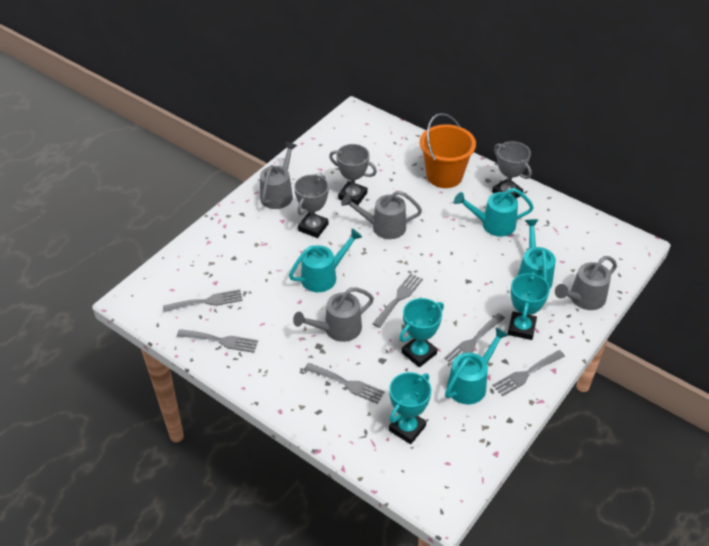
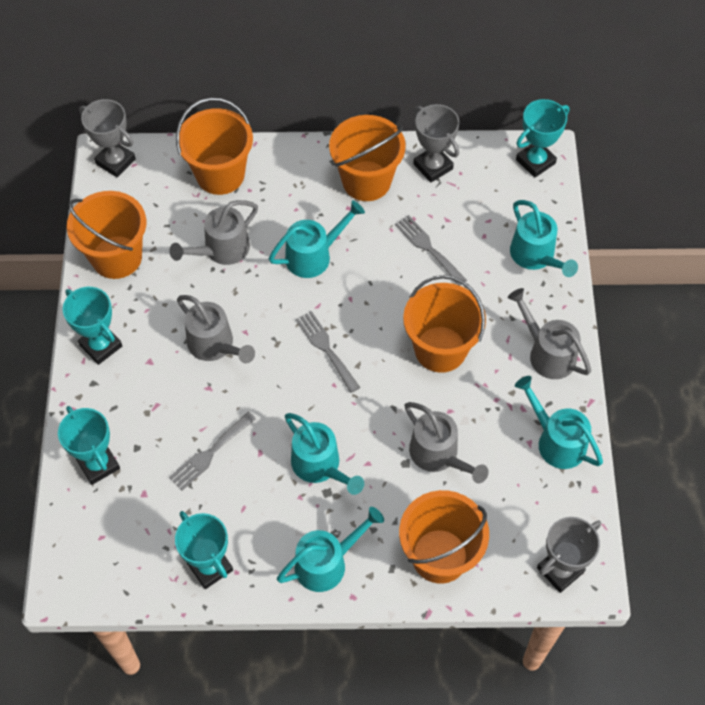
grey fork: [163,289,243,312] [177,329,258,353] [304,363,385,404] [373,274,423,328] [444,313,505,364] [492,350,565,396] = 6 -> [169,412,256,491] [296,311,360,393] [395,215,467,286] = 3
orange bucket: [420,113,476,188] = 1 -> [67,191,146,279] [176,97,253,195] [329,115,406,201] [399,490,489,584] [403,275,486,373] = 5
turquoise trophy: [389,372,431,444] [399,298,444,367] [508,272,550,340] = 3 -> [58,406,120,485] [63,287,122,365] [175,511,233,589] [516,99,569,178] = 4
turquoise watering can: [289,229,362,292] [445,327,509,404] [454,188,534,237] [518,219,556,289] = 4 -> [269,200,365,278] [277,507,384,592] [285,413,364,495] [510,200,578,277] [515,376,603,469] = 5

